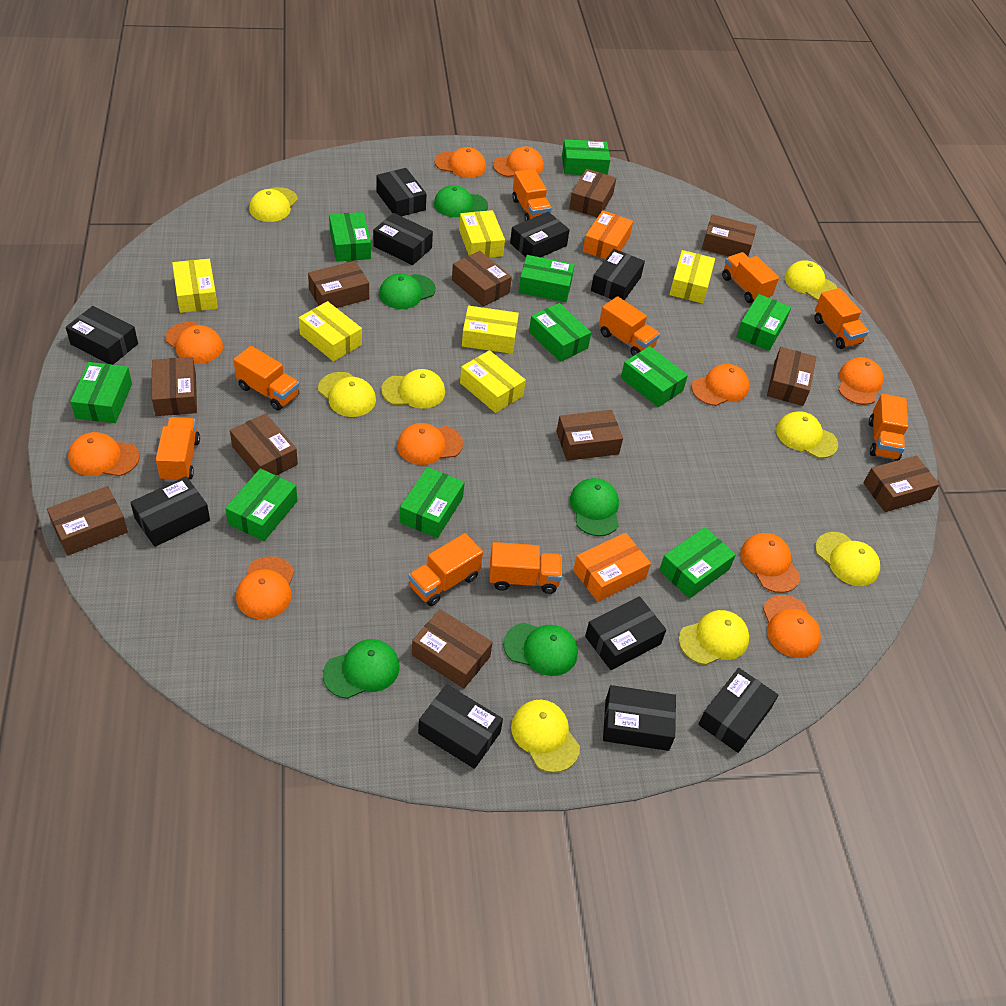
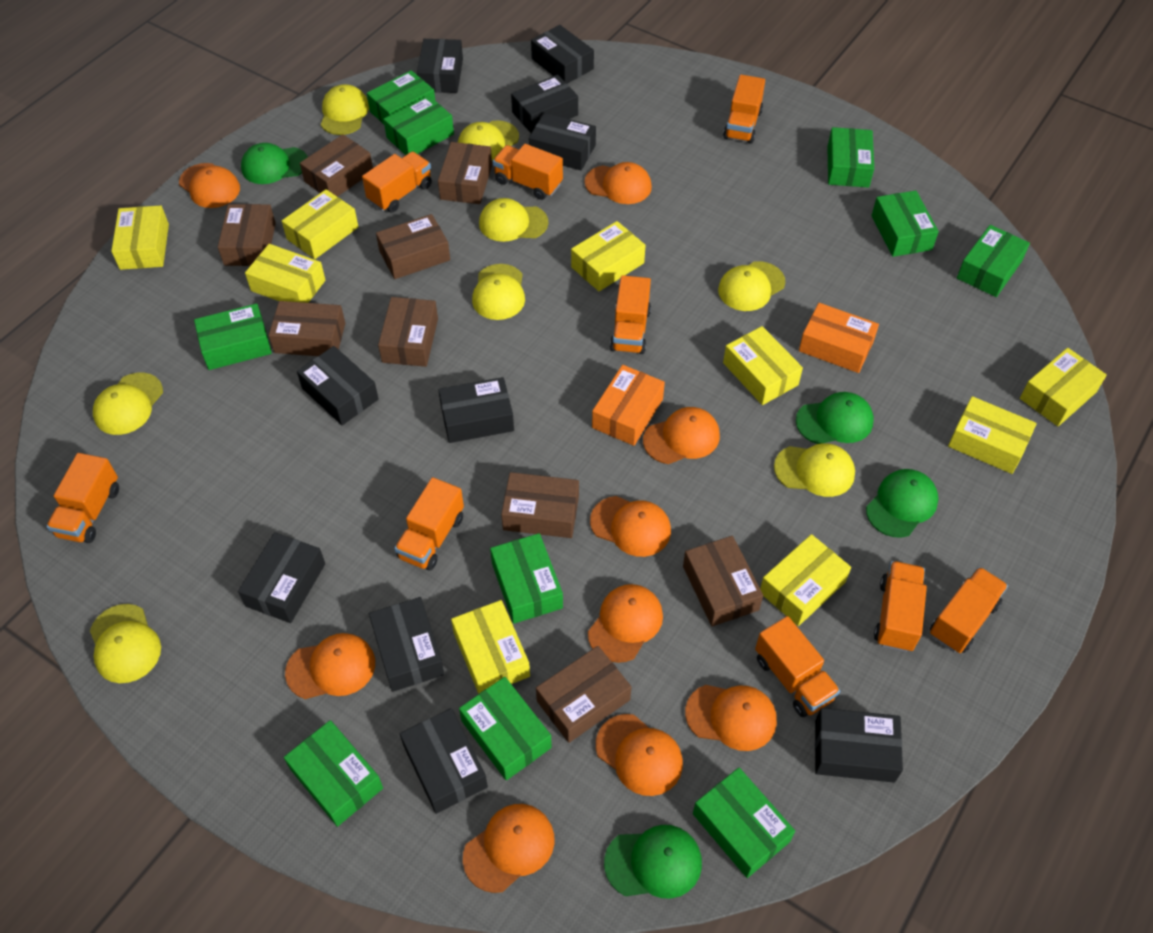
brown box: [47,486,128,556] [152,357,197,416] [230,413,298,475] [308,261,369,308] [412,609,493,689] [452,251,512,307] [556,410,623,461] [569,169,616,218] [702,214,757,256] [767,347,816,406] [864,456,939,512] = 11 -> [218,204,276,266] [269,301,345,356] [300,134,373,197] [376,214,450,279] [378,297,438,367] [438,142,492,204] [501,472,579,538] [536,646,631,743] [683,536,763,626] = 9
green cap: [323,639,400,699] [379,273,436,309] [434,185,488,217] [503,623,578,676] [570,478,619,536] = 5 -> [241,143,308,184] [604,825,702,899] [796,392,874,444] [866,469,938,538] = 4
orange cap: [68,432,140,476] [165,322,223,364] [236,556,294,619] [397,423,463,465] [434,147,486,178] [493,146,544,177] [691,364,749,406] [740,533,800,593] [763,595,821,658] [838,357,884,405] = 10 -> [179,163,240,208] [285,633,375,699] [463,804,555,893] [585,162,652,204] [588,584,663,663] [590,496,671,557] [596,714,683,796] [643,407,720,464] [685,685,777,751] = 9
yellow box: [172,259,218,313] [299,301,362,362] [459,210,505,258] [460,350,526,413] [462,306,519,354] [669,250,715,303] = 6 -> [111,206,169,270] [245,244,325,303] [282,189,358,259] [451,600,530,694] [571,221,645,291] [723,326,803,405] [760,534,851,626] [948,396,1037,474] [1020,348,1107,426] = 9

